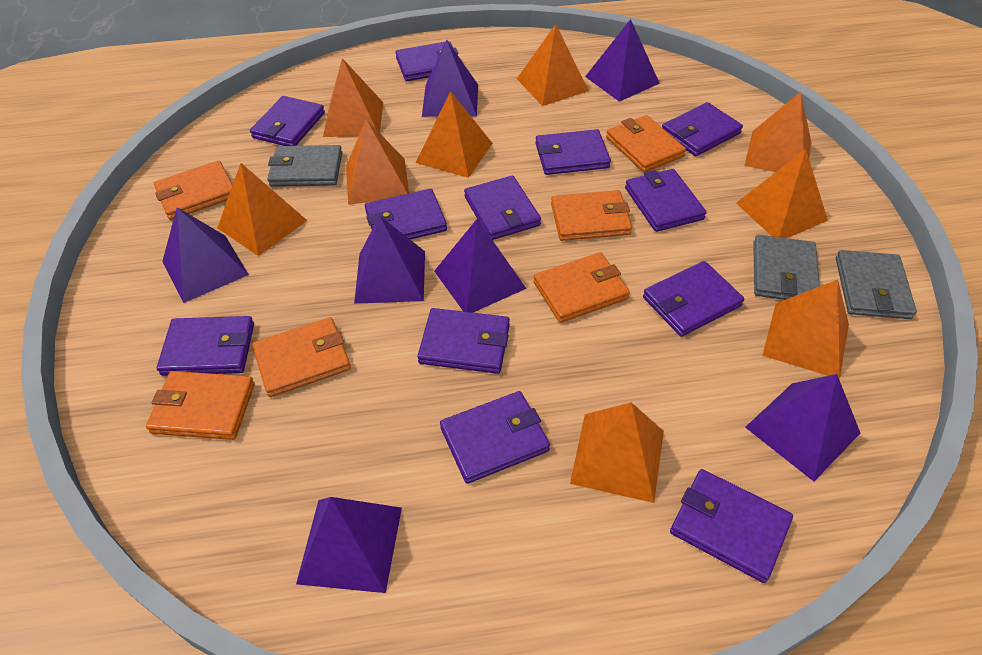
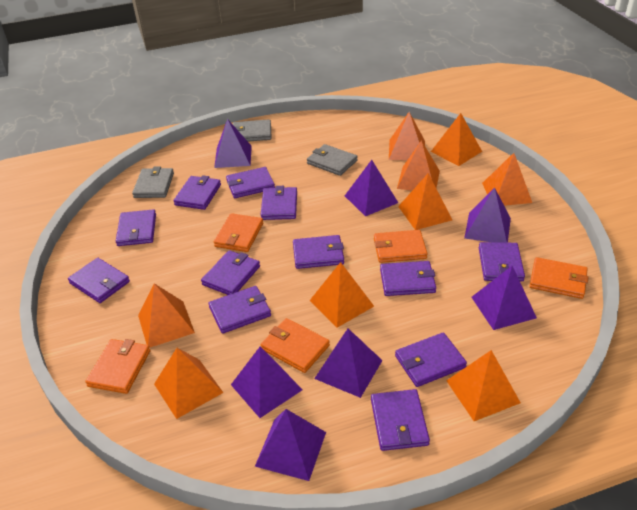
orange wallet: [146,371,255,440] [154,161,233,220] [252,317,351,397] [533,252,630,323] [551,190,632,241] [606,115,686,172] = 6 -> [85,339,151,394] [214,213,263,252] [261,318,330,373] [374,230,428,263] [530,257,588,299] = 5

